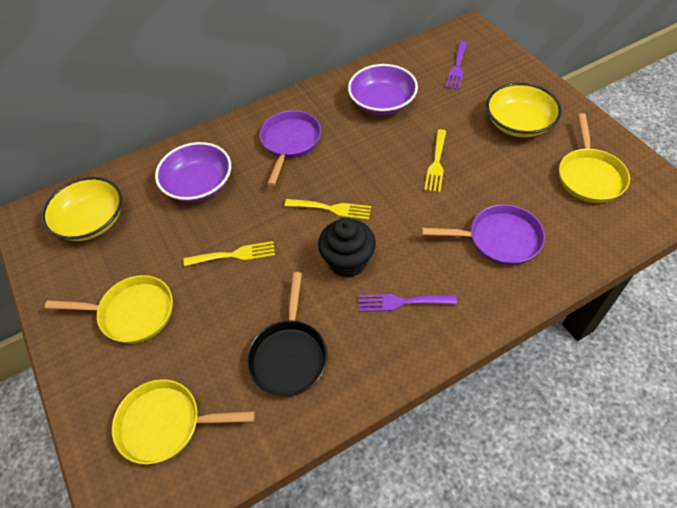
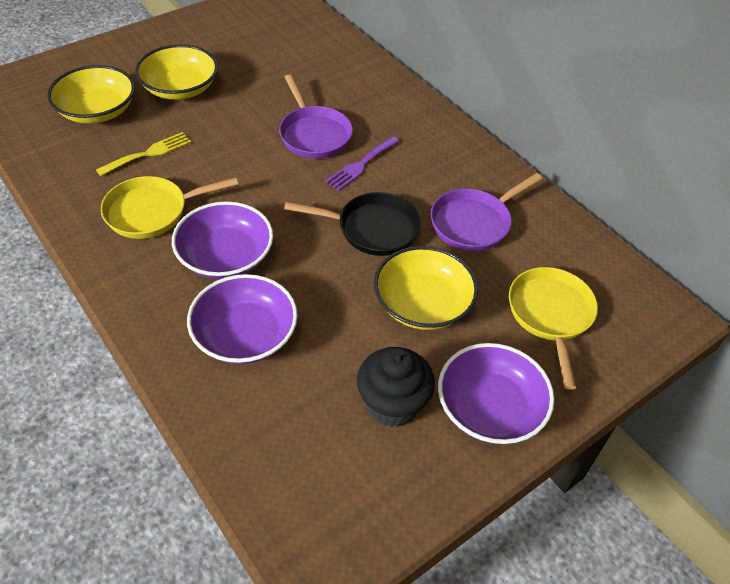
purple bowl: [155,142,231,202] [348,64,418,115] = 2 -> [172,201,273,279] [187,274,298,364] [438,343,554,444] = 3
purple fork: [359,294,457,312] [446,41,467,90] = 2 -> [325,136,399,191] = 1
yellow bowl: [42,177,122,241] [486,83,562,137] = 2 -> [47,65,135,124] [135,44,218,100] [374,246,478,330] = 3
yellow fork: [184,241,275,266] [285,199,371,220] [424,129,446,192] = 3 -> [96,132,191,176] = 1
yellow pan: [45,275,173,344] [112,379,255,464] [559,113,630,203] = 3 -> [101,176,238,239] [509,267,598,390] = 2

